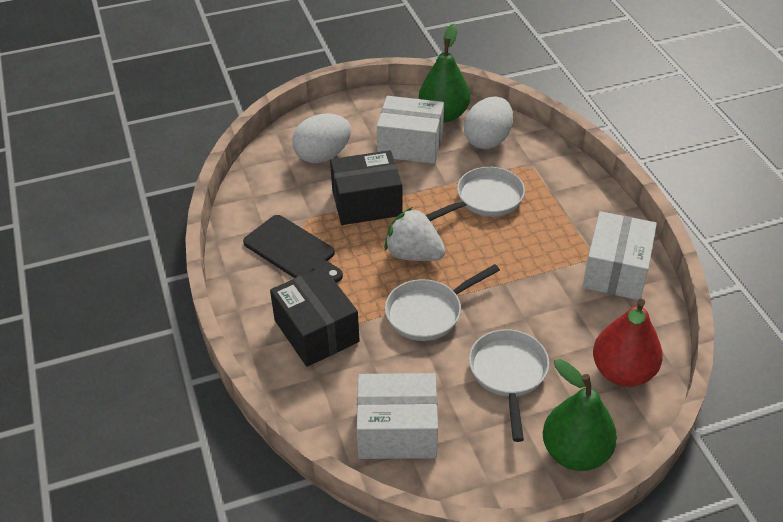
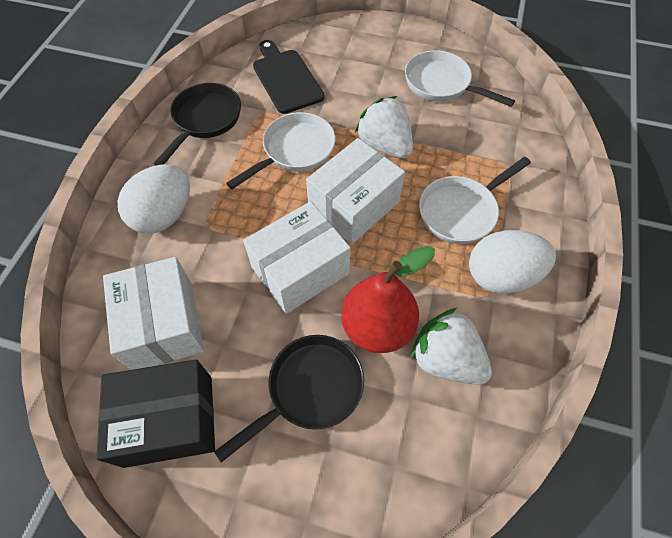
black box: [270,266,360,367] [330,150,403,225] = 2 -> [96,359,215,468] = 1
black pan: none = 0 -> [154,83,241,166] [214,335,364,462] = 2
green pear: [419,24,470,122] [543,359,617,471] = 2 -> none = 0
white strawberry: [384,207,445,261] = 1 -> [355,96,413,159] [411,308,492,385] = 2

